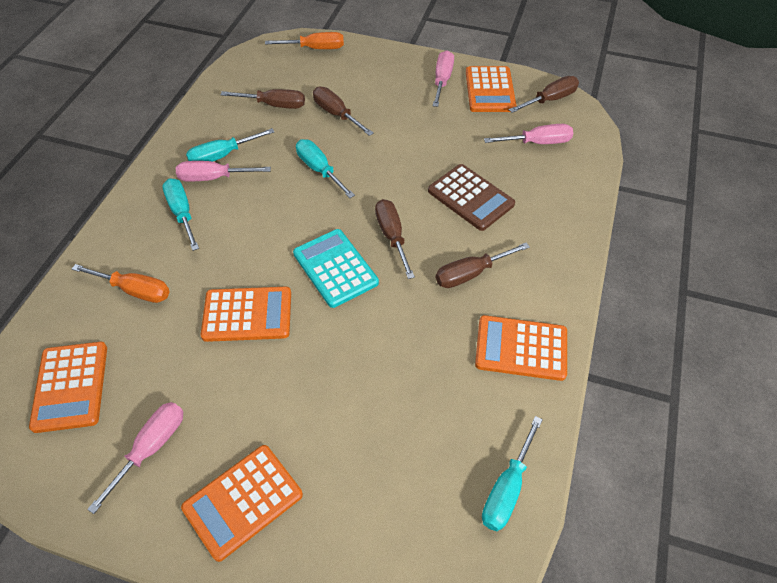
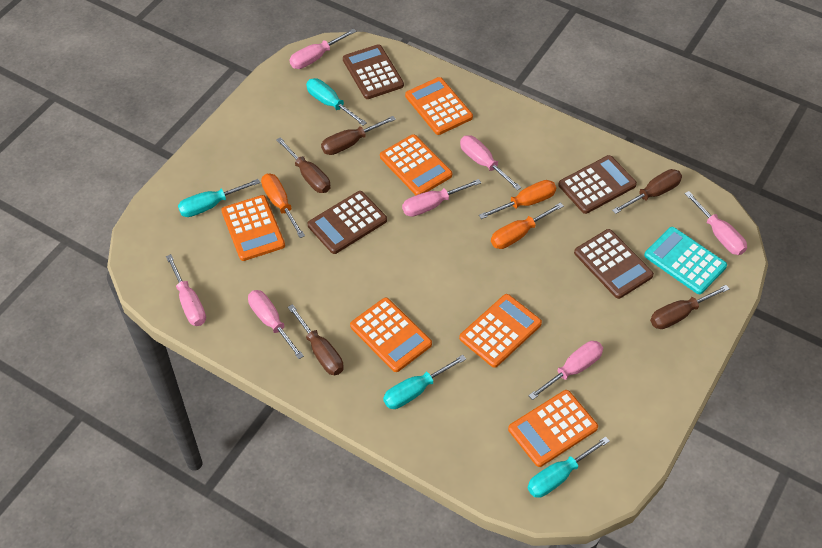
brown calculator: [428,164,515,231] = 1 -> [308,191,387,254] [343,44,404,99] [558,155,637,214] [574,229,654,299] = 4
orange calculator: [29,342,107,433] [181,445,303,562] [201,287,291,342] [466,66,517,112] [475,315,567,381] = 5 -> [221,195,285,261] [350,298,432,372] [380,134,452,195] [405,77,473,135] [459,294,542,368] [508,390,598,467] = 6
orange screwdriver: [72,264,170,303] [265,32,344,49] = 2 -> [261,174,305,238] [479,180,556,219] [491,202,564,249] = 3
pink screwdriver: [87,402,183,514] [176,161,271,182] [433,50,454,107] [484,124,573,144] = 4 -> [166,254,206,326] [248,290,304,359] [289,29,356,69] [402,179,481,217] [460,135,521,191] [528,341,603,400] [685,191,747,255] = 7

